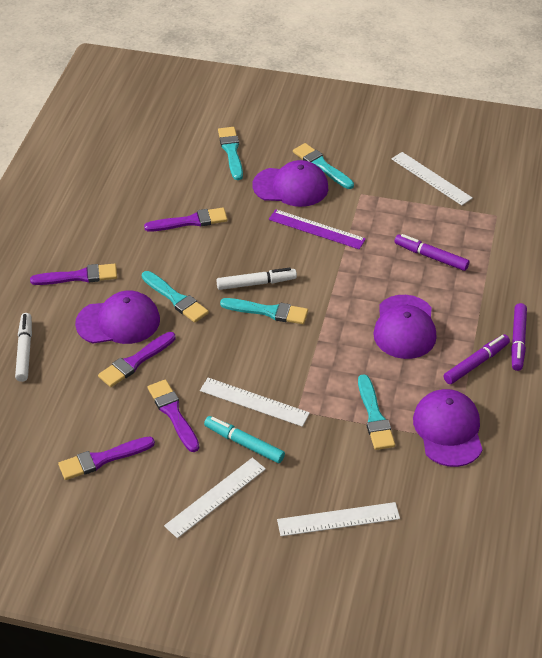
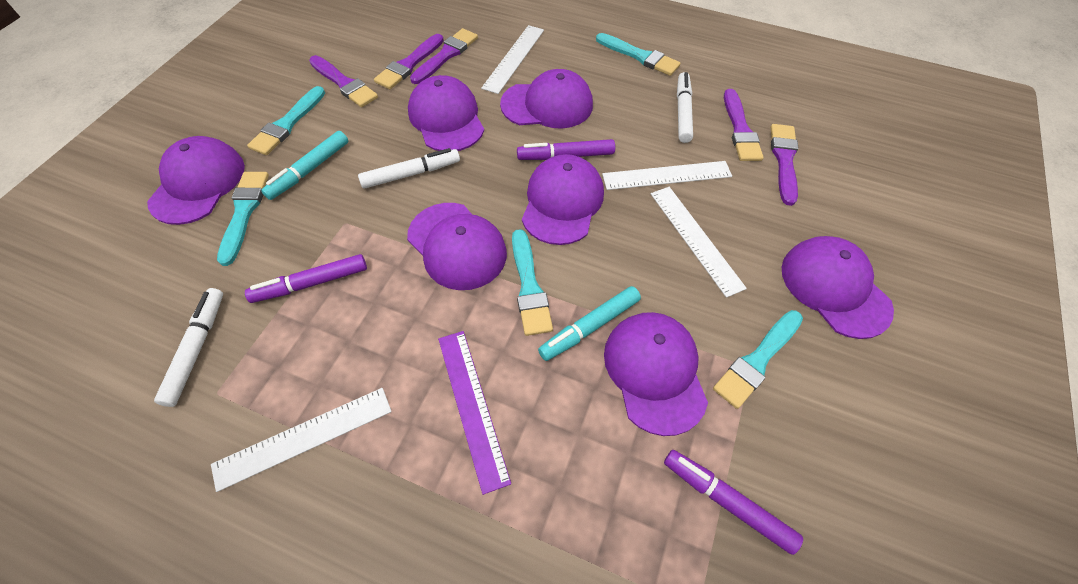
purple cap: [75,290,160,344] [252,160,328,207] [373,295,437,359] [413,389,483,467] = 4 -> [147,136,245,225] [407,203,507,290] [408,75,484,151] [500,69,593,129] [522,154,604,245] [604,312,708,436] [782,236,894,339] = 7
turquoise marker: [204,416,285,463] = 1 -> [261,131,348,200] [538,286,641,361] = 2
white marker: [15,313,32,382] [217,268,297,290] = 2 -> [154,288,223,407] [358,148,460,189] [677,72,693,143] = 3

